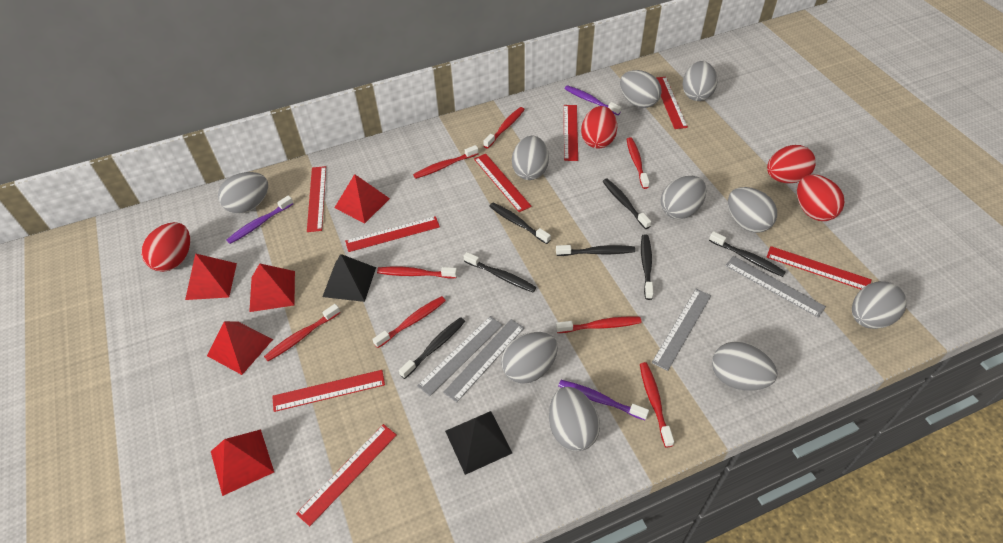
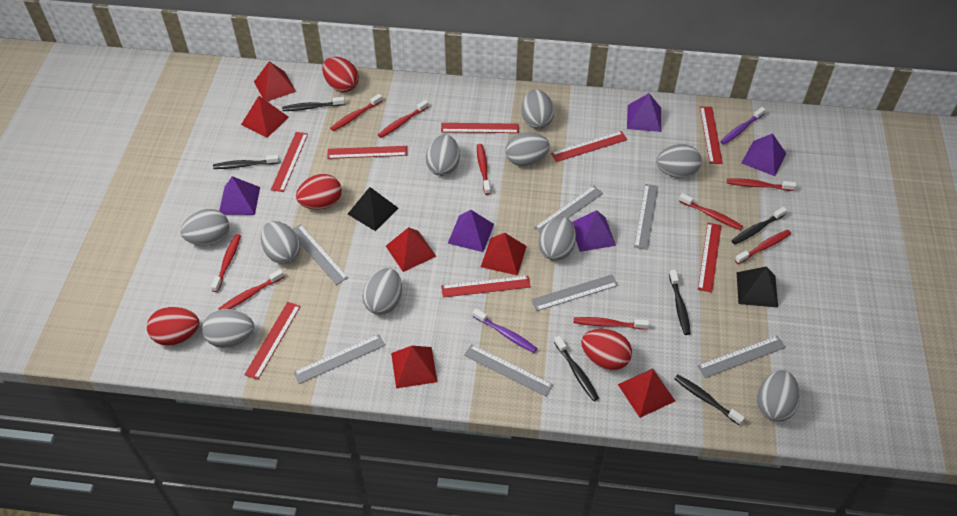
black toothbrush: [399,317,465,379] [464,252,536,292] [489,203,551,244] [556,245,635,256] [602,179,651,229] [641,234,653,300] [709,231,786,277] = 7 -> [213,155,279,169] [282,97,345,111] [554,336,599,401] [669,270,691,335] [674,374,745,426] [731,207,787,244] = 6
grey ruler: [417,316,503,396] [443,319,524,402] [652,289,711,371] [725,256,826,318] = 4 -> [292,224,348,285] [294,334,385,384] [464,344,553,397] [531,275,618,311] [534,186,603,233] [634,184,658,250] [698,336,786,378] = 7
purple pyramid: none = 0 -> [219,176,260,215] [448,210,494,252] [572,210,616,252] [627,93,661,132] [742,133,786,176] = 5
purple toothbrush: [227,195,294,244] [558,380,649,420] [564,85,621,115] = 3 -> [473,309,537,353] [720,107,766,145] = 2
red pyramid: [185,253,237,300] [207,321,273,375] [211,429,274,496] [249,263,295,312] [334,174,390,223] = 5 -> [241,96,289,138] [254,61,296,101] [386,227,436,272] [391,346,437,388] [481,233,527,275] [618,368,675,418] = 6
red toothbrush: [264,304,340,361] [372,296,446,348] [377,267,457,278] [413,145,479,179] [483,107,525,149] [556,317,642,333] [627,137,650,189] [640,362,674,447] = 8 -> [211,234,241,292] [218,269,284,310] [330,94,382,131] [378,100,429,138] [477,144,491,195] [574,317,649,330] [679,193,743,230] [727,178,796,191] [735,230,791,264] = 9

